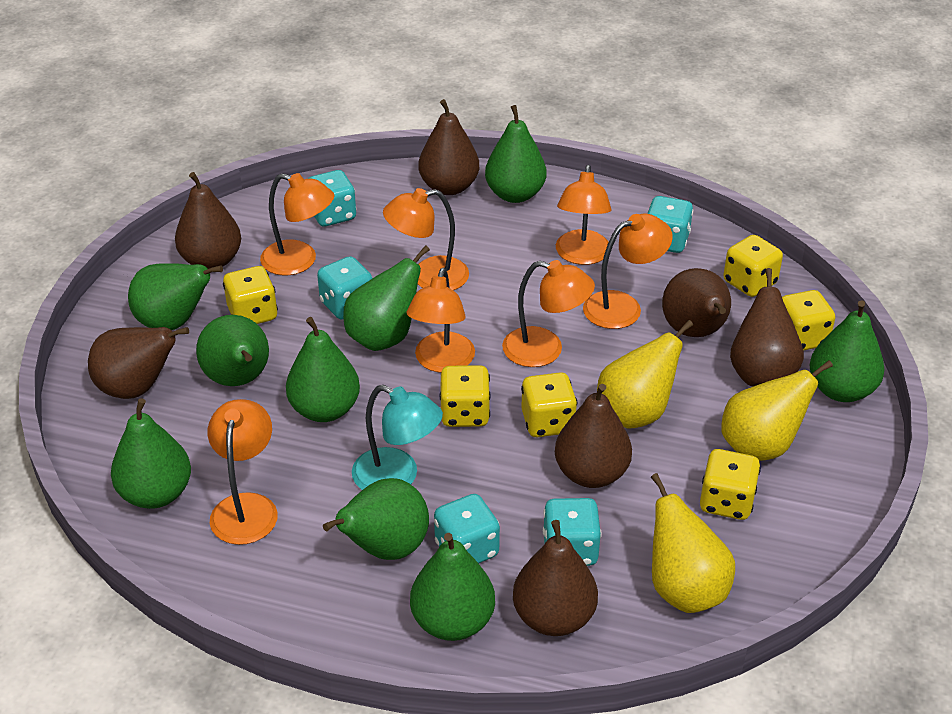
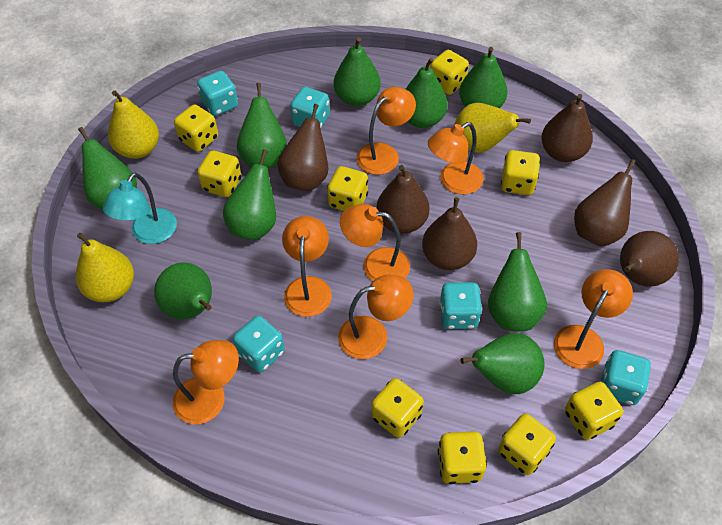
brown pear: [88,327,189,399] [175,172,241,269] [419,99,479,195] [513,520,598,636] [555,384,632,488] [662,268,731,337] [730,268,804,387] = 7 -> [277,104,328,191] [377,165,429,234] [422,197,477,270] [541,94,593,162] [574,159,636,247] [620,231,679,287] = 6
yellow dice: [223,266,278,324] [440,365,491,427] [521,372,577,437] [700,449,761,520] [723,235,783,297] [782,290,835,351] = 6 -> [174,105,218,152] [197,150,241,197] [327,166,368,211] [371,378,424,438] [430,50,469,95] [438,431,487,484] [498,413,556,475] [501,150,540,195] [565,382,623,440] = 9

